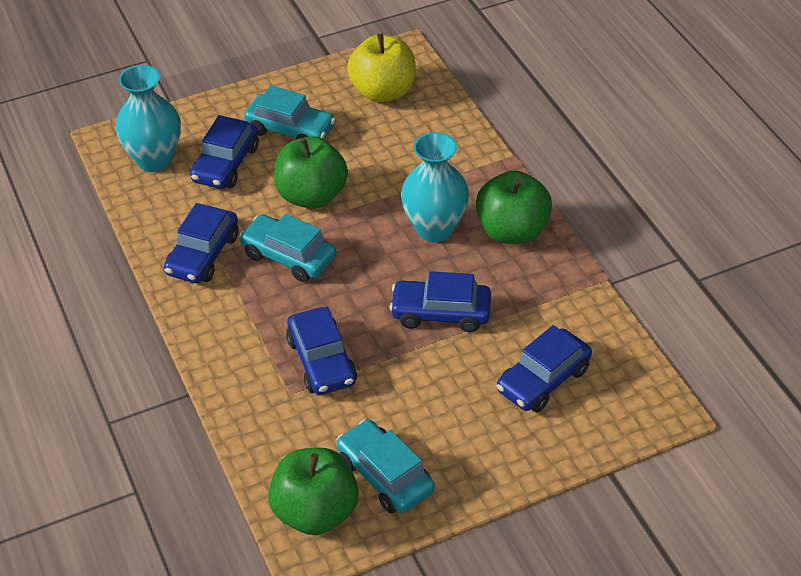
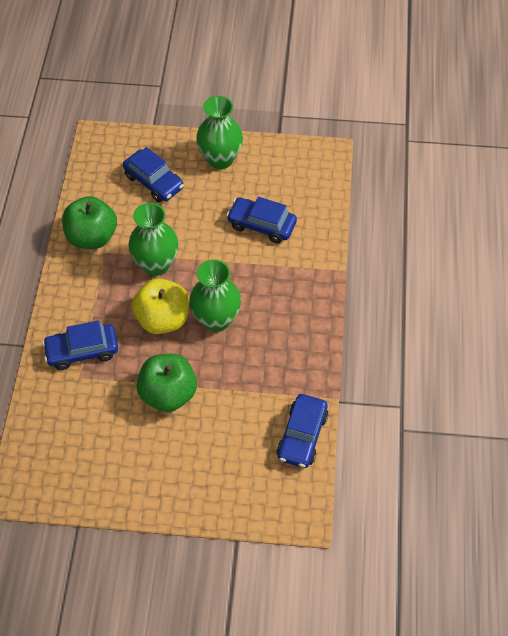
blue car: [164,203,238,283] [190,115,259,189] [286,306,357,395] [390,271,491,332] [497,325,592,412] = 5 -> [42,320,118,370] [123,147,184,202] [226,197,297,243] [276,394,329,468] = 4
green apple: [268,448,359,535] [274,136,348,209] [476,170,552,244] = 3 -> [62,196,117,249] [136,354,197,412] = 2
green vase: none = 0 -> [128,203,179,276] [189,259,241,332] [196,96,243,169] = 3
turquoise car: [239,214,336,282] [244,86,336,139] [337,419,435,513] = 3 -> none = 0
turquoise vase: [116,65,181,172] [401,132,469,242] = 2 -> none = 0

